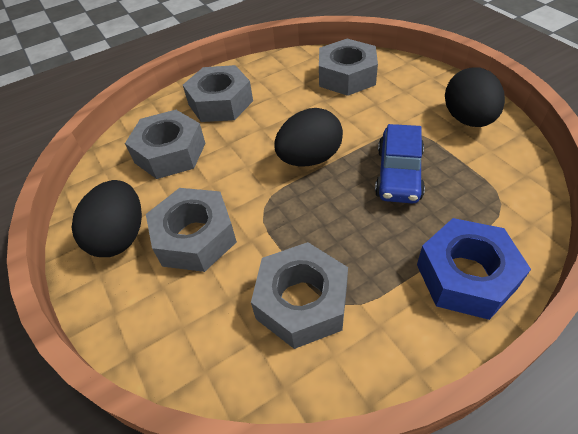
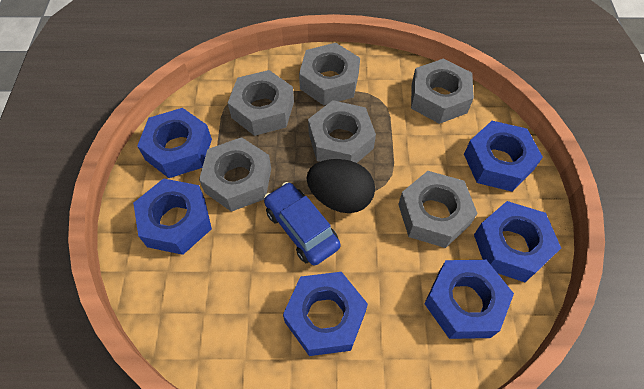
black egg: [71,180,142,257] [274,108,343,166] [445,67,505,127] = 3 -> [306,159,375,213] = 1
blue nut: [417,218,531,320] = 1 -> [133,178,212,255] [137,108,212,178] [283,272,368,356] [424,260,514,339] [464,121,543,192] [474,201,561,282] = 6
grey nut: [125,110,206,179] [146,188,237,272] [183,65,253,122] [251,242,348,349] [319,39,378,96] = 5 -> [199,137,271,212] [228,70,294,136] [299,43,360,105] [308,100,376,163] [398,171,478,248] [411,58,474,124] = 6

